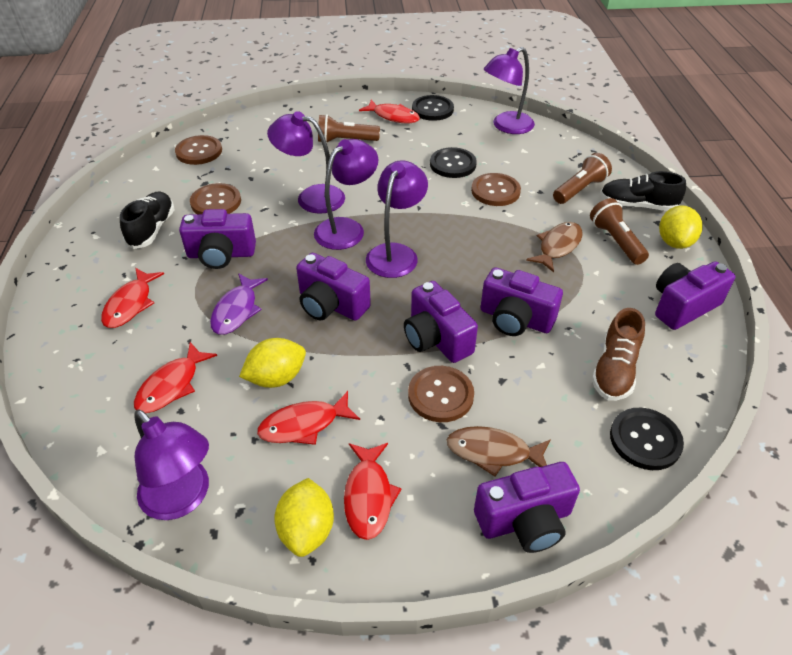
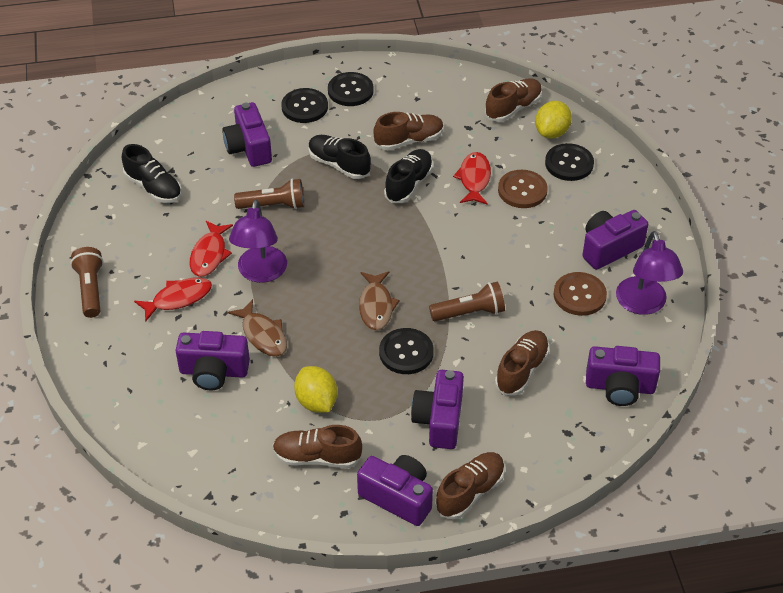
black button: [412,95,454,121] [430,147,477,178] [610,408,684,470] = 3 -> [281,88,328,123] [328,72,374,106] [379,328,434,374] [545,143,594,181] = 4
black shoe: [120,191,175,249] [600,171,686,211] = 2 -> [122,144,182,203] [309,135,371,179] [384,149,433,203] = 3
brown button: [175,135,222,165] [190,183,241,214] [408,366,474,422] [471,173,521,206] = 4 -> [498,170,548,208] [553,272,607,316] = 2
brown shoe: [592,308,645,401] = 1 -> [273,425,362,468] [373,112,444,150] [435,452,505,520] [485,78,542,122] [495,330,550,396] = 5
purple fish: [210,273,268,335] = 1 -> none = 0
purple lamp: [134,409,209,520] [267,111,345,214] [314,139,378,250] [366,160,428,278] [484,47,535,134] = 5 -> [229,199,287,283] [616,231,683,315] = 2
red fish: [101,268,164,328] [134,342,217,413] [257,391,360,445] [344,443,402,540] [359,100,420,123] = 5 -> [134,277,212,322] [190,221,233,277] [453,152,491,205] = 3
yellow lemon: [239,338,306,388] [274,478,334,557] [659,206,703,249] = 3 -> [294,366,337,413] [535,101,572,139] = 2

